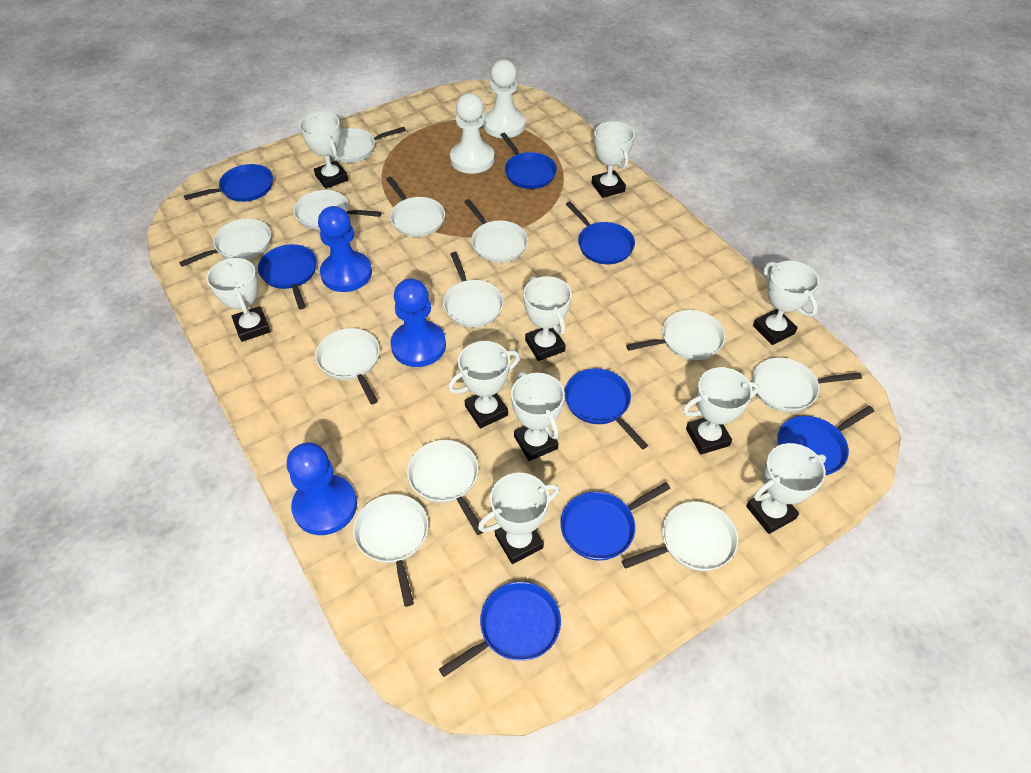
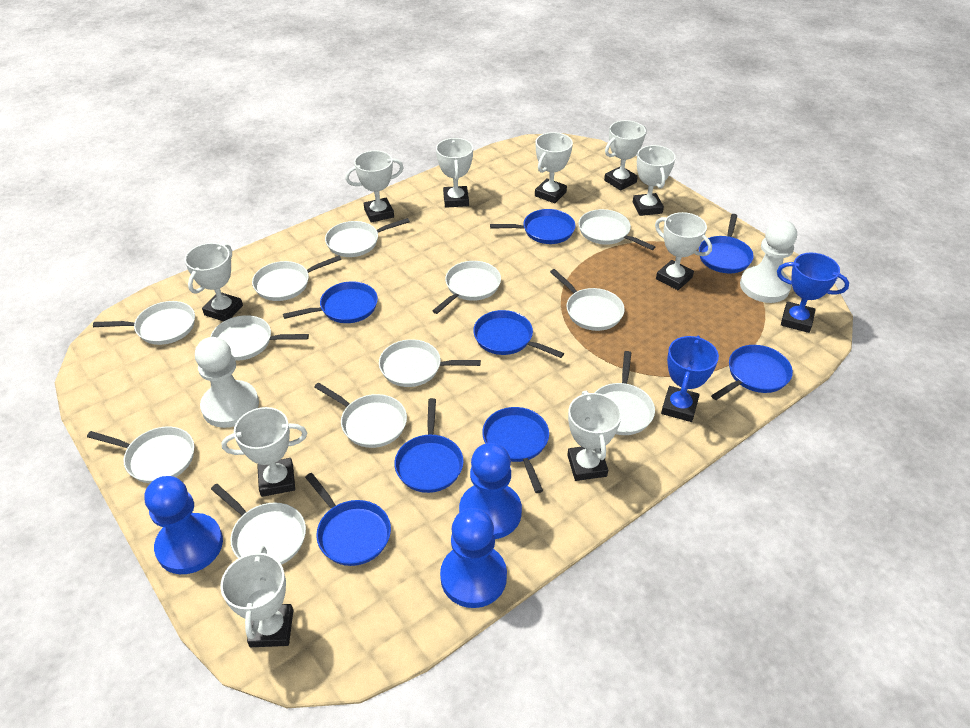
blue trophy: none = 0 -> [661,336,719,422] [777,253,849,333] = 2

